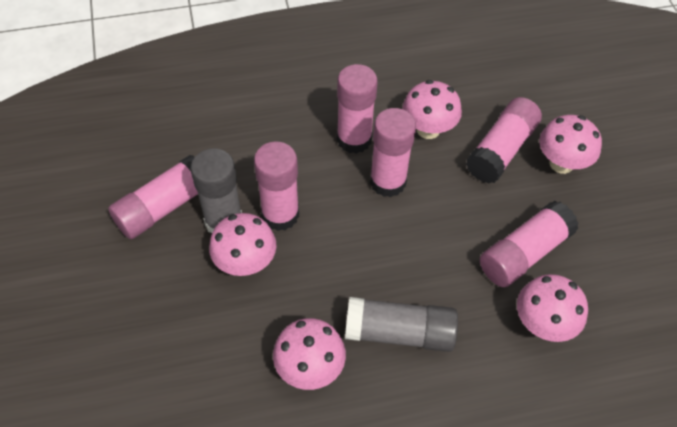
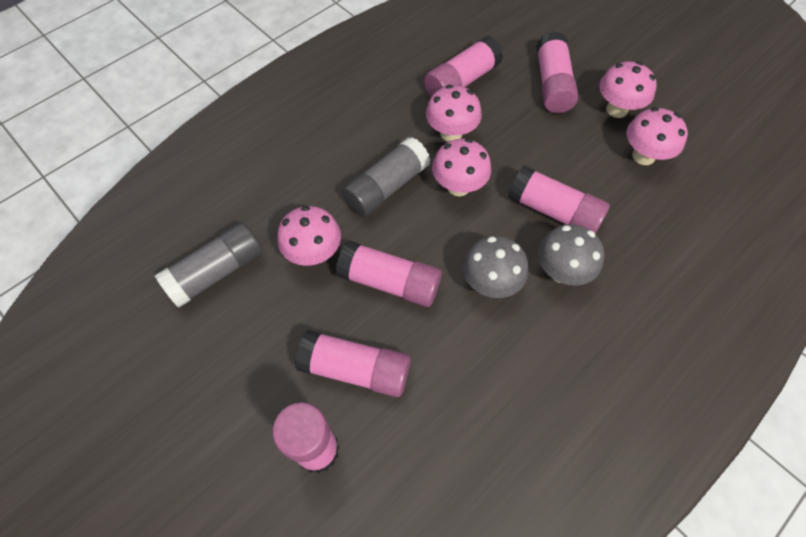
grey mushroom: none = 0 -> [463,236,528,298] [538,224,604,286] = 2

